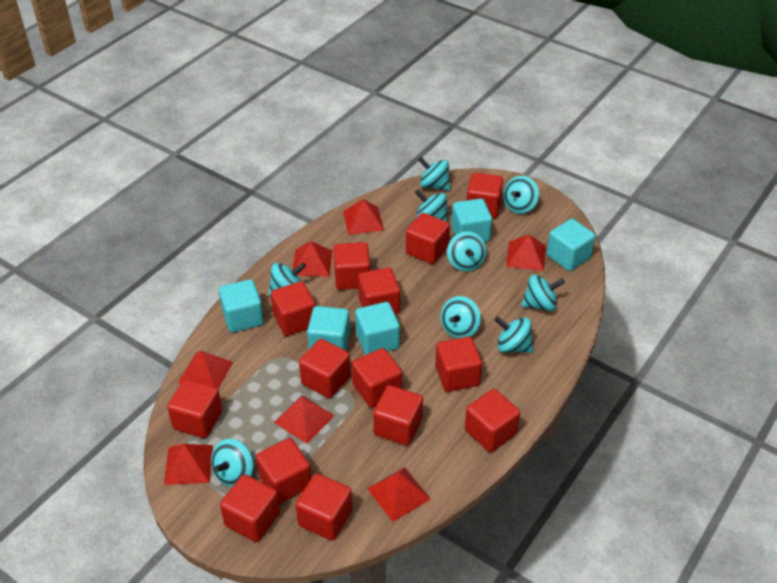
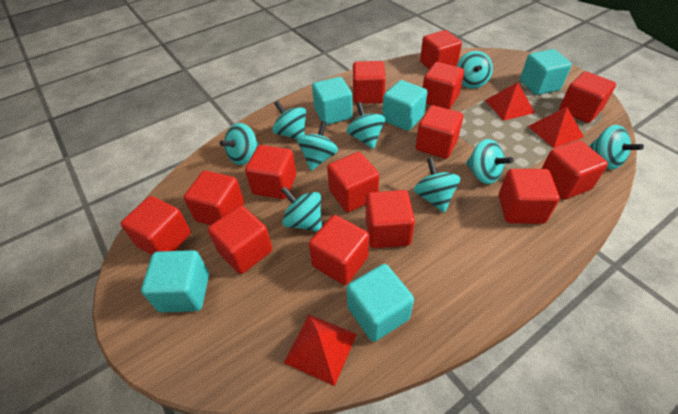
red pyramid: [164,444,213,485] [178,351,233,389] [274,395,335,444] [293,241,332,277] [343,199,384,235] [367,467,431,522] [506,234,546,271] = 7 -> [284,315,357,386] [485,82,535,121] [528,107,584,148] = 3

